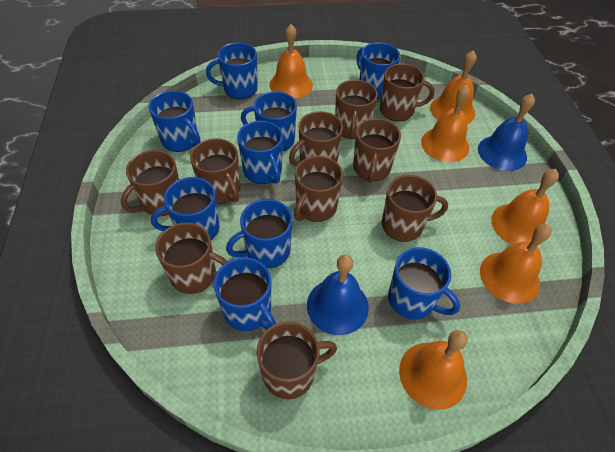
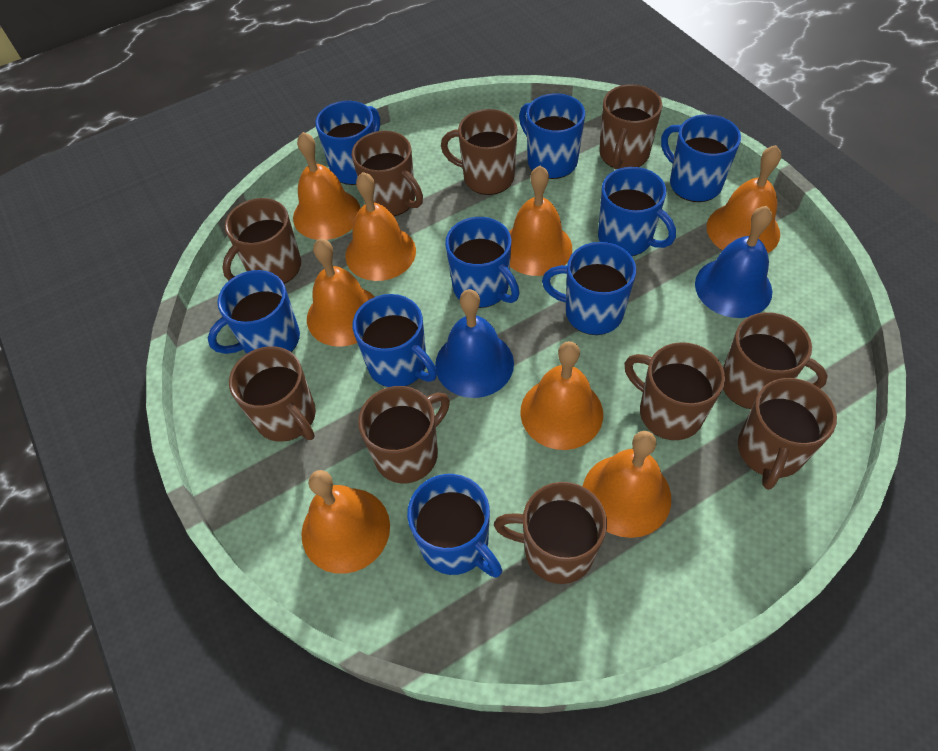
orange bell: [269,24,313,99] [399,330,468,410] [421,85,470,162] [430,50,477,124] [480,224,552,304] [491,169,559,245] = 6 -> [293,132,360,240] [301,470,390,574] [307,238,375,347] [345,172,416,281] [509,166,572,276] [520,341,603,450] [583,431,671,538] [707,145,781,253] = 8

